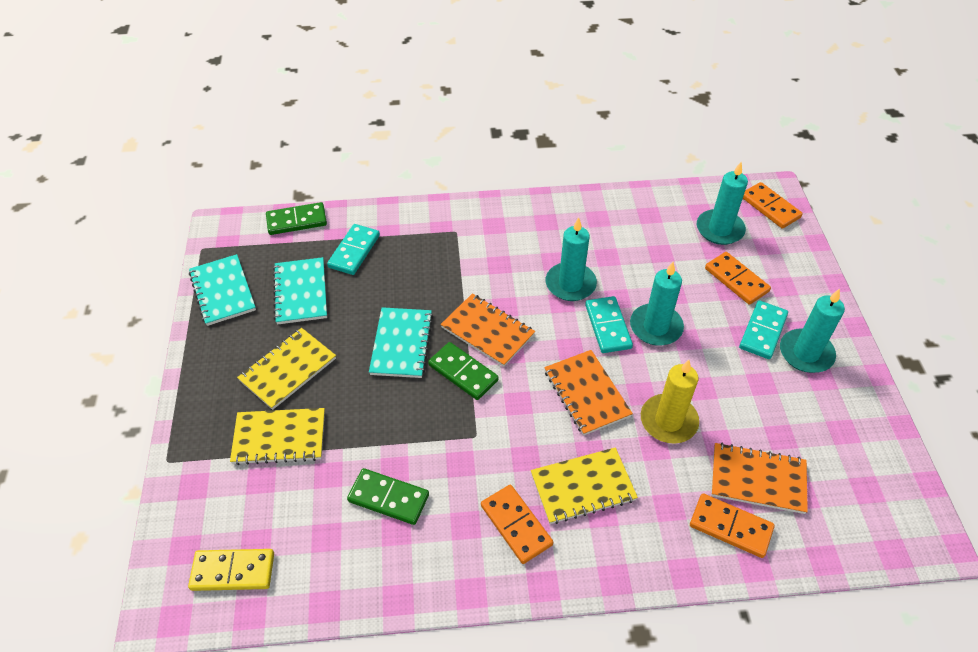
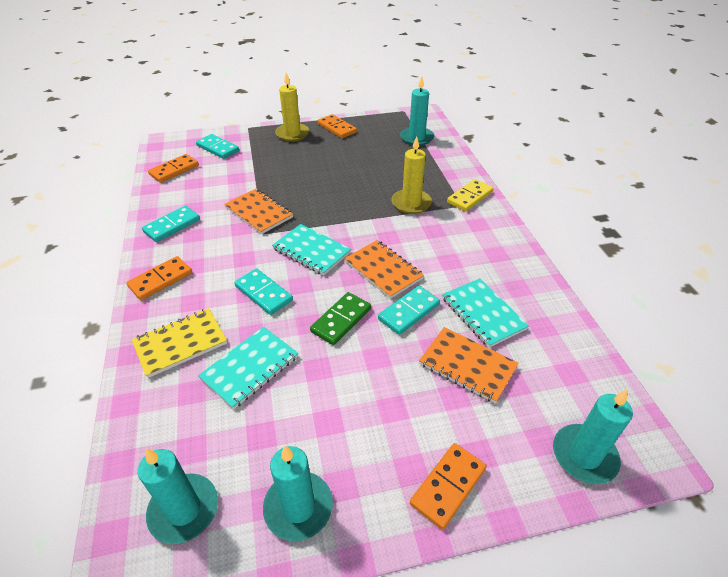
green domino: [266,202,327,235] [347,468,429,525] [428,342,499,400] = 3 -> [310,292,371,345] = 1
turquoise domino: [327,224,380,275] [585,296,633,353] [739,300,788,359] = 3 -> [142,206,200,242] [196,134,239,159] [234,268,293,315] [378,285,440,335] = 4
yellow candle: [641,360,699,444] = 1 -> [275,73,309,142] [391,136,432,214] = 2
yellow notebook: [230,408,325,465] [237,328,336,410] [531,447,638,524] = 3 -> [131,308,227,378] = 1

